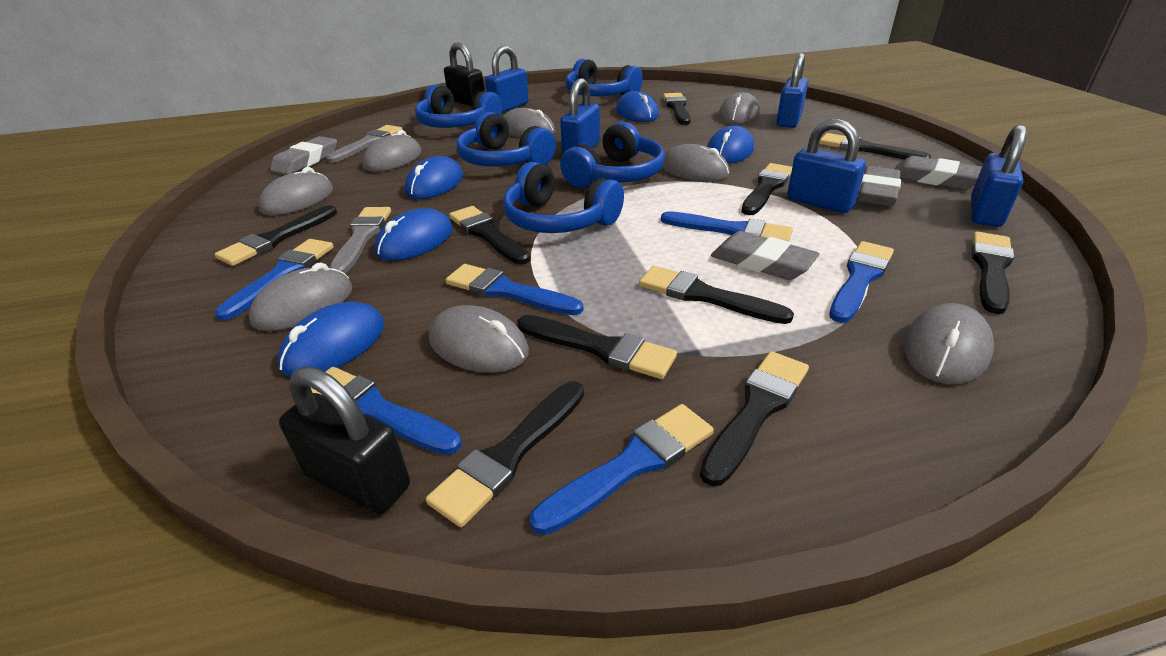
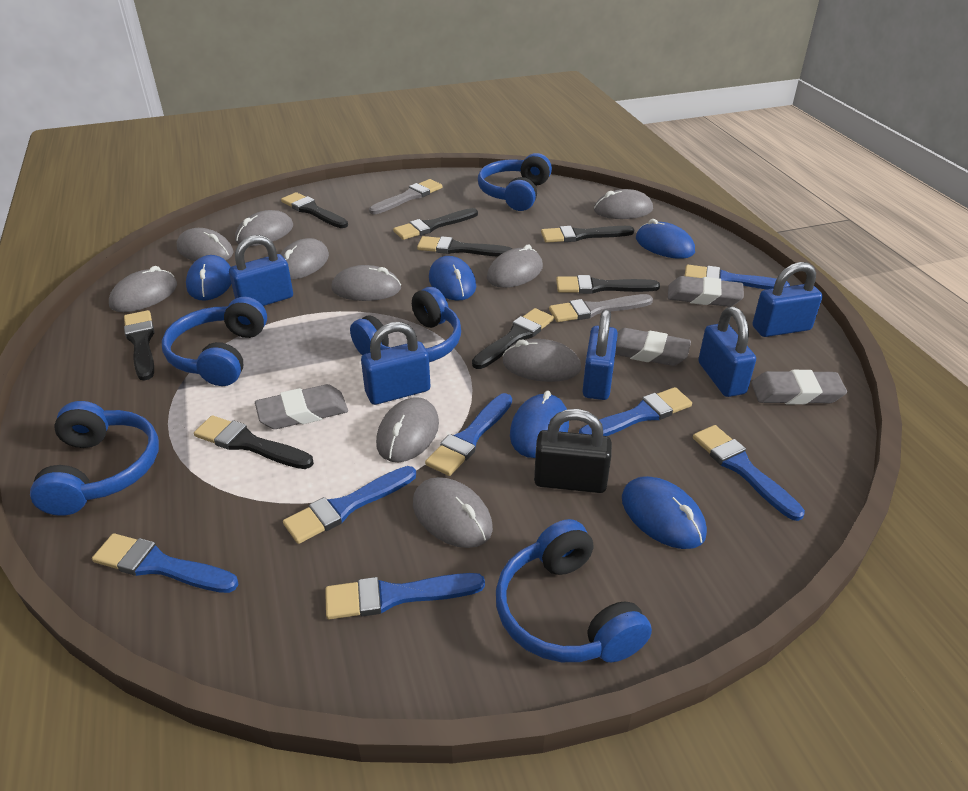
black brush: [215,205,337,266] [426,381,584,527] [449,206,530,264] [517,315,677,379] [639,266,794,324] [663,93,691,125] [700,351,809,486] [741,163,792,215] [819,133,931,160] [971,231,1015,314] = 10 -> [124,310,154,381] [194,415,314,469] [281,192,348,228] [393,208,478,240] [417,236,512,257] [472,308,554,369] [541,226,634,243] [556,275,660,294] = 8
black padlock: [279,367,410,514] [444,42,484,106] = 2 -> [534,409,612,493] = 1
blue brush: [215,239,334,321] [311,367,461,455] [446,264,583,315] [530,404,714,535] [661,211,793,242] [829,241,894,323] = 6 -> [92,533,239,593] [283,466,416,544] [325,573,485,620] [425,393,512,476] [579,387,692,436] [685,265,790,289] [693,425,805,521] = 7
grey mouse: [248,263,352,331] [258,167,333,215] [362,130,421,172] [429,305,529,373] [502,108,555,137] [662,144,730,181] [719,92,760,124] [903,303,994,384] = 8 -> [109,266,177,312] [177,228,233,261] [235,210,293,246] [280,238,329,280] [331,265,401,301] [376,397,439,462] [413,477,493,548] [487,244,543,288] [502,339,581,382] [594,189,653,219] = 10

